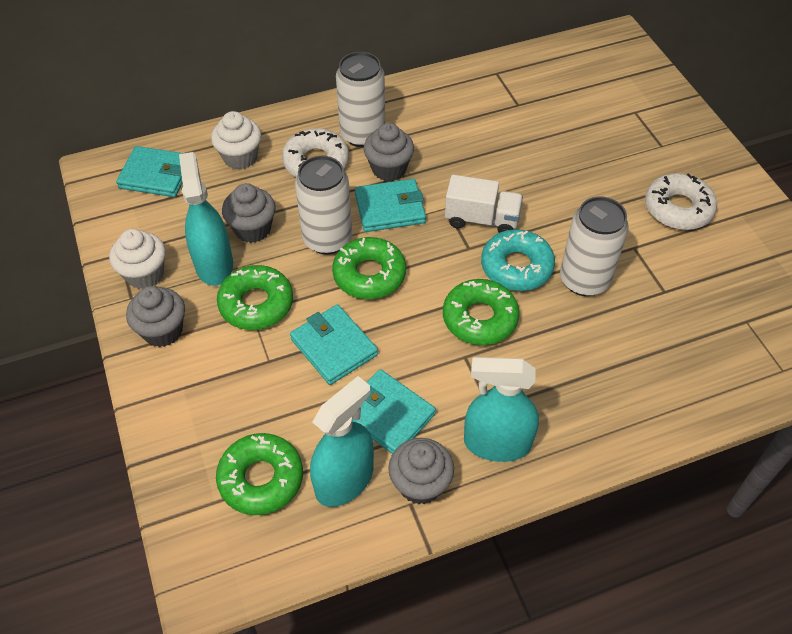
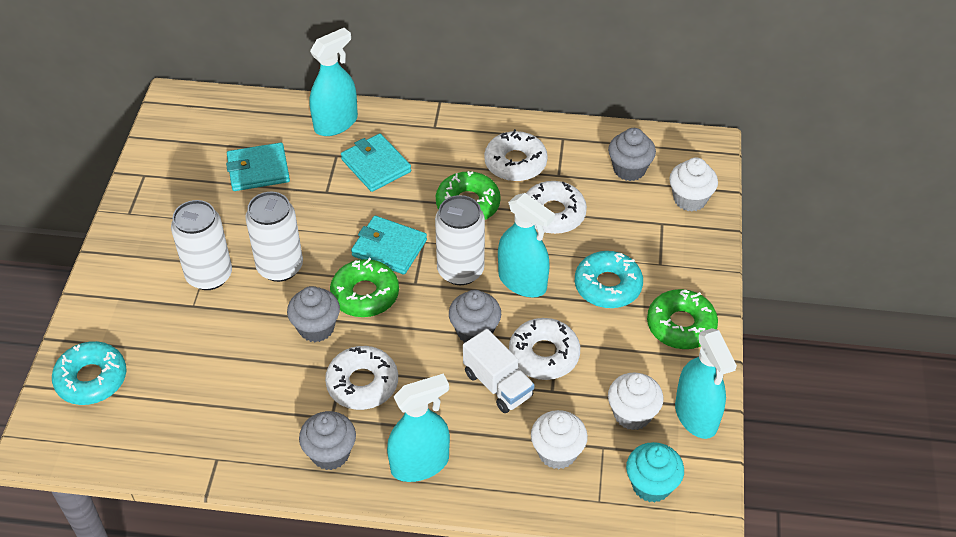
green donut: [216,433,303,515] [217,265,293,330] [332,237,406,299] [443,279,519,345] = 4 -> [330,258,399,317] [436,171,501,220] [647,289,718,349] = 3
turquoise cupcake: none = 0 -> [626,442,684,503] = 1
turquoise donut: [481,229,555,291] = 1 -> [52,341,127,405] [575,251,643,308] = 2
turquoise spray bottle: [179,152,233,286] [310,376,374,507] [464,357,539,462] = 3 -> [309,28,358,136] [387,374,450,482] [498,193,555,297] [675,328,737,439] = 4
turquoise wallet: [116,146,184,197] [290,305,378,385] [352,369,436,454] [355,179,426,232] = 4 -> [226,143,290,191] [341,133,411,192] [351,216,427,274] = 3
white cupcake: [109,229,166,289] [211,111,261,170] = 2 -> [531,410,588,469] [608,373,664,430] [669,158,718,212] = 3
white donut: [282,128,349,177] [645,173,717,230] = 2 -> [325,346,398,410] [484,129,548,181] [509,318,580,380] [526,181,587,234] = 4

